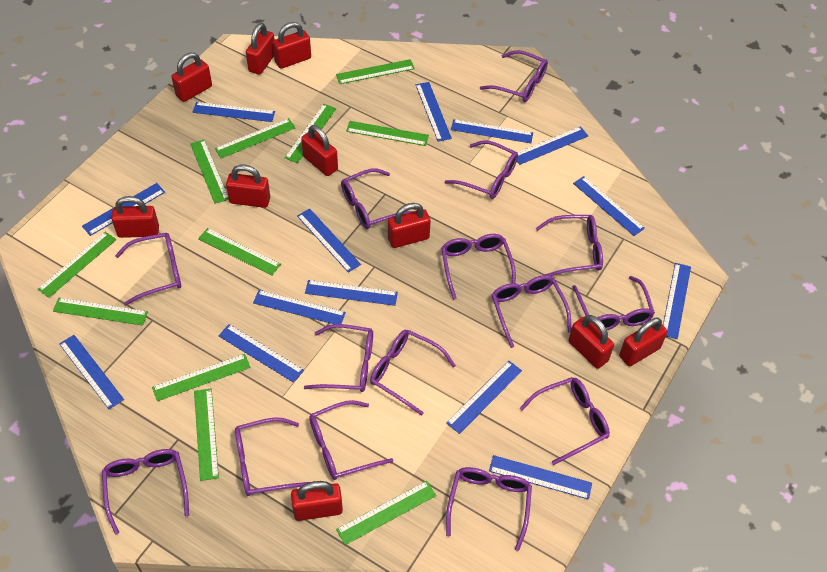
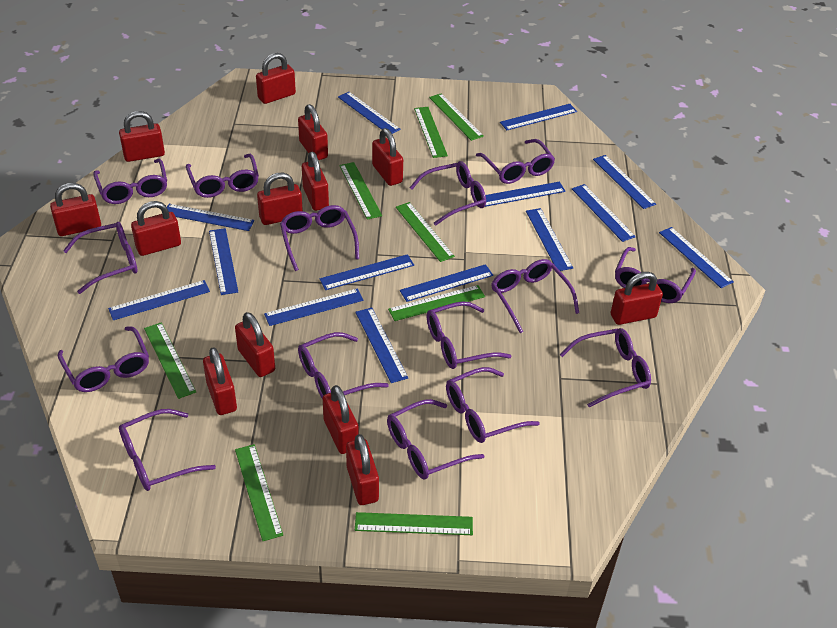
green ruler: [38,232,116,298] [53,298,148,326] [152,354,251,401] [190,140,229,204] [194,389,219,481] [198,228,281,276] [215,118,296,158] [285,104,336,163] [336,59,415,84] [336,481,436,545] [346,121,429,146] = 11 -> [144,322,196,399] [235,444,283,541] [339,162,382,220] [355,512,473,535] [388,285,485,321] [396,202,455,262] [414,107,448,158] [429,93,484,141] = 8
red padlock: [111,196,159,238] [171,53,212,102] [226,165,270,208] [246,23,275,75] [273,22,311,69] [291,481,343,521] [301,125,338,176] [388,203,431,248] [569,315,614,369] [619,318,667,366] = 10 -> [50,183,101,236] [119,111,165,162] [131,201,181,256] [203,347,237,415] [235,312,275,377] [256,53,296,104] [257,173,303,225] [298,104,328,160] [302,152,329,211] [323,385,359,454] [346,434,379,505] [372,128,403,186] [611,272,663,325] = 13

